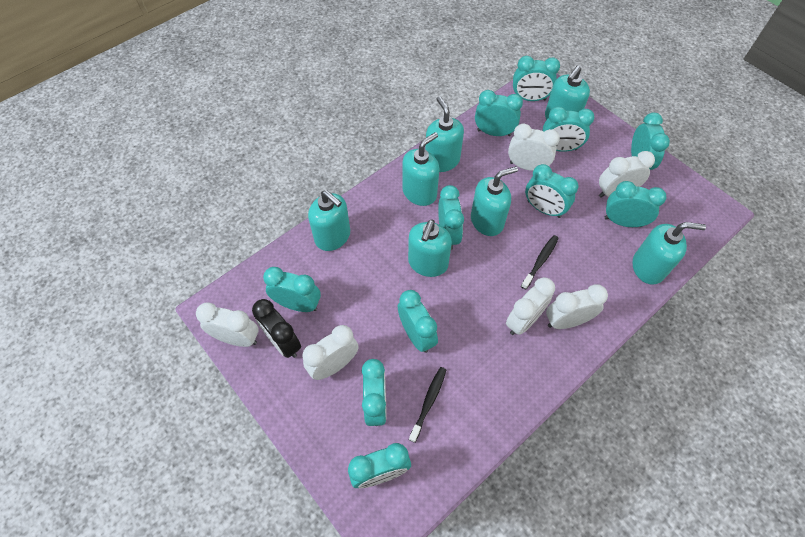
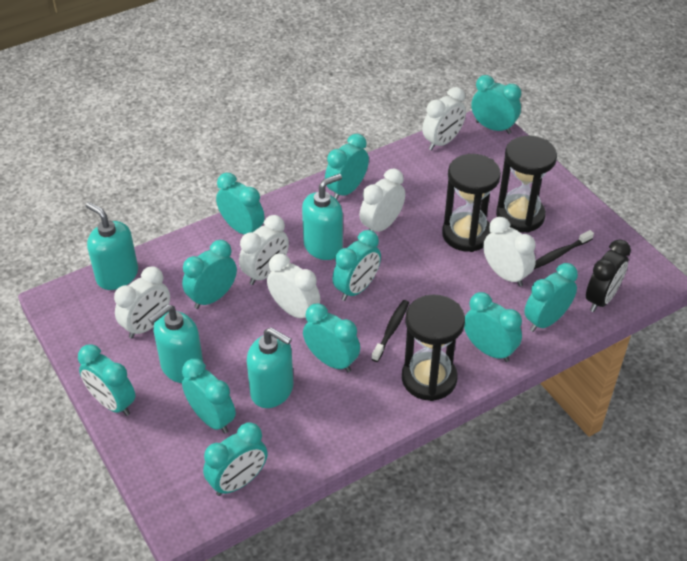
black hourglass: none = 0 -> [402,294,465,401] [442,154,501,252] [496,136,557,233] = 3
turquoise soap dispenser: [308,190,350,251] [402,132,439,206] [408,219,452,277] [425,96,464,172] [471,166,518,236] [545,65,590,120] [633,222,706,285] = 7 -> [85,202,138,290] [148,304,203,383] [247,328,293,408] [302,174,343,260] = 4

